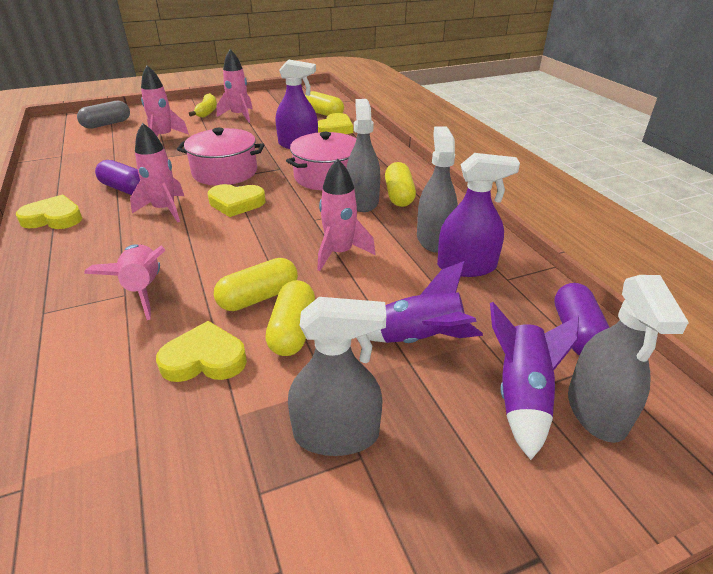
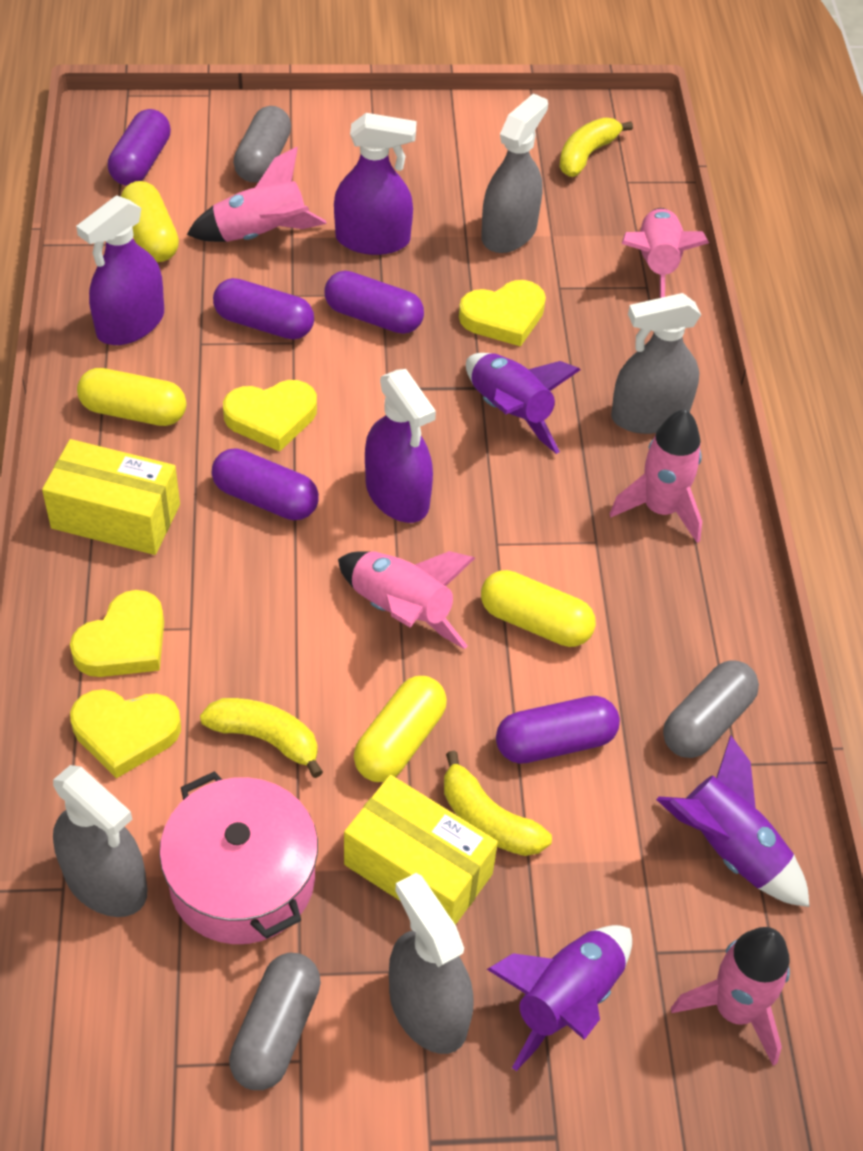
grey capsule: [77,101,130,129] = 1 -> [229,953,321,1090] [233,106,291,183] [663,660,759,758] = 3
pink pot: [177,128,264,186] [286,132,356,190] = 2 -> [159,771,318,944] = 1
purple capsule: [95,160,140,195] [554,283,610,356] = 2 -> [108,109,171,186] [212,449,319,520] [213,278,314,339] [325,271,424,334] [496,696,620,764] = 5
purple rocket: [367,261,483,343] [490,302,579,460] = 2 -> [466,353,581,454] [487,925,632,1071] [656,735,810,907] = 3
purple spray bottle: [276,59,318,149] [437,153,520,277] = 2 -> [76,195,164,345] [334,113,417,255] [365,369,436,523] = 3
yellow banana: [189,93,217,117] = 1 -> [200,698,323,778] [444,751,552,856] [559,118,633,177] = 3
yellow box: none = 0 -> [42,439,180,555] [344,775,498,925] = 2

